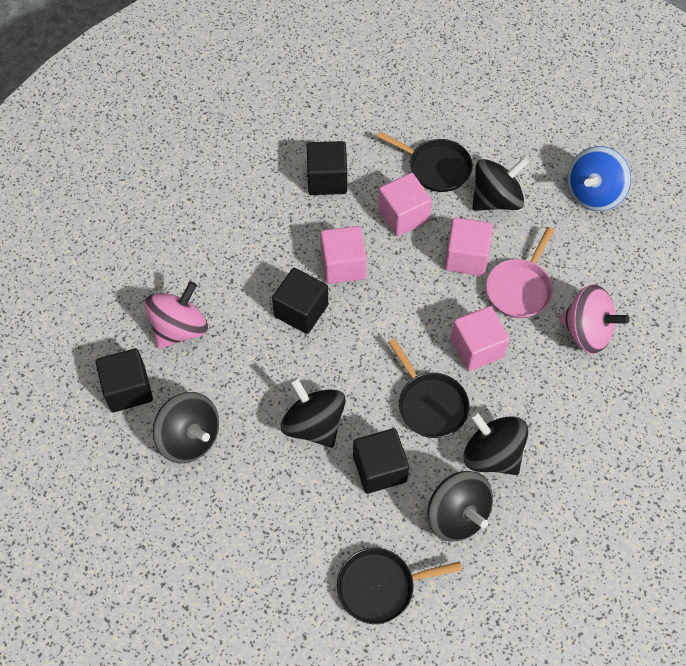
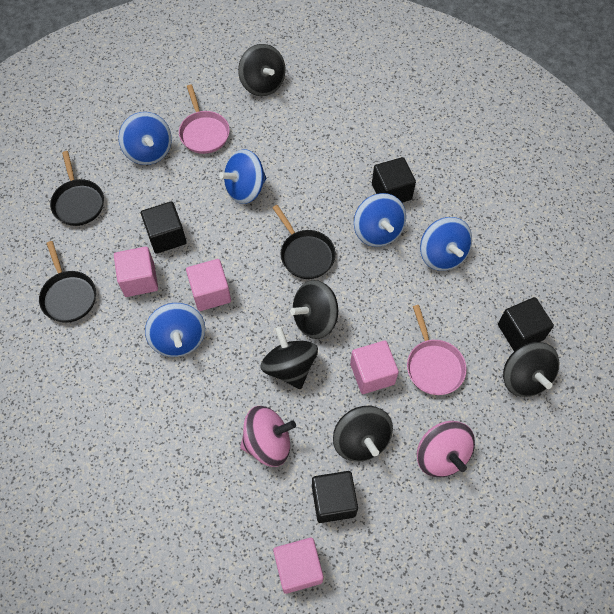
blue spinning top: [568,146,631,211] = 1 -> [119,112,172,165] [145,303,205,357] [219,149,266,204] [354,193,406,247] [420,217,472,271] = 5
pink pan: [486,227,554,318] = 1 -> [179,85,230,154] [407,305,467,395] = 2

